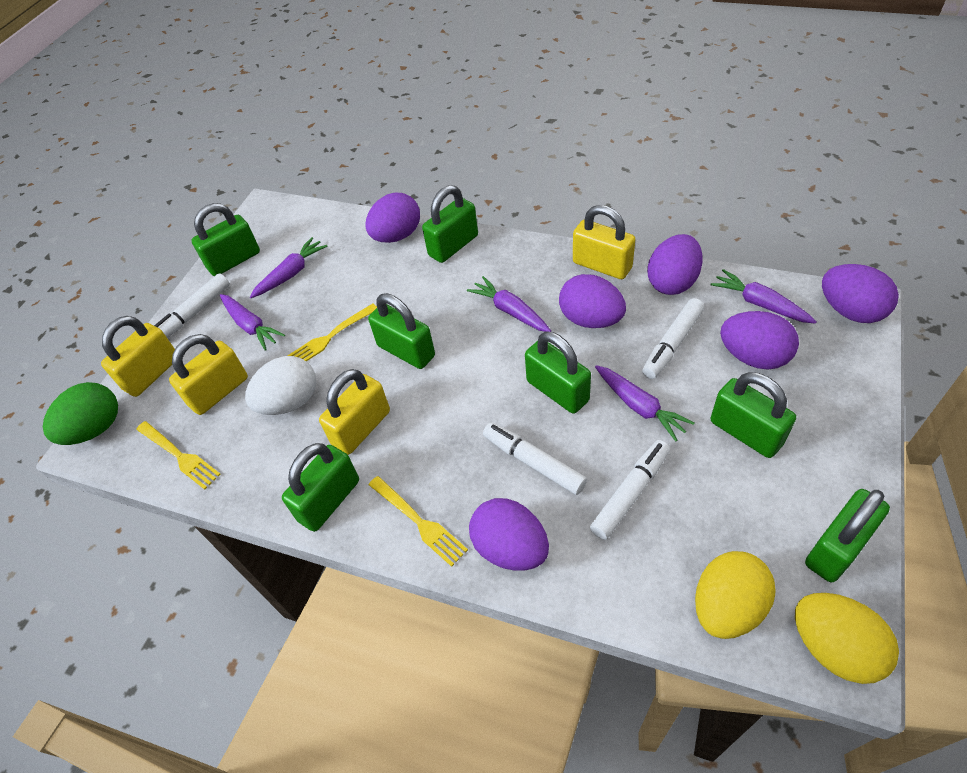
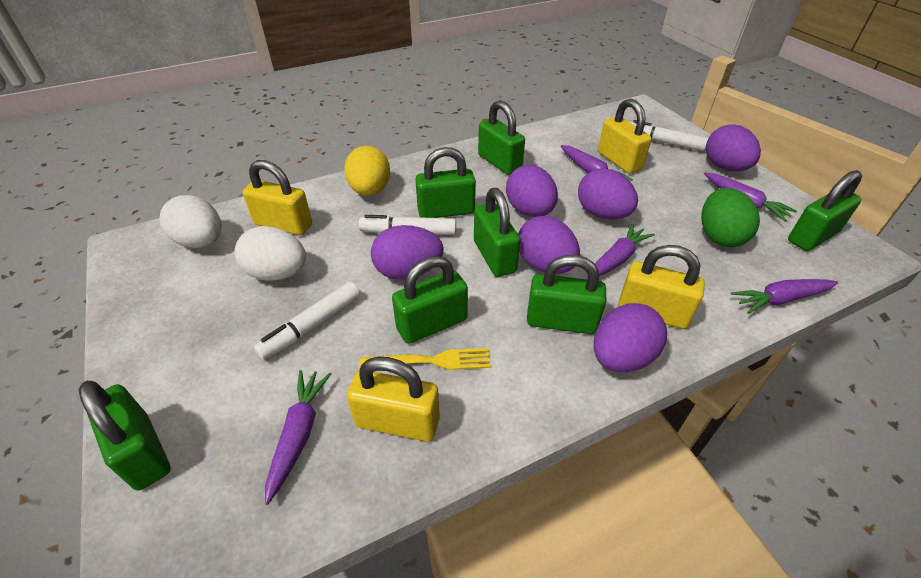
white egg: [245,356,316,415] = 1 -> [160,195,222,248] [235,226,306,281] = 2
white marker: [154,273,230,338] [483,422,587,495] [590,440,670,540] [642,298,704,379] = 4 -> [254,282,360,360] [359,215,456,235] [630,120,708,151] = 3
yellow egg: [695,551,775,639] [795,593,899,684] = 2 -> [344,146,390,196] = 1
yellow fork: [136,421,221,490] [288,304,377,361] [369,476,468,567] = 3 -> [359,348,491,370] = 1

